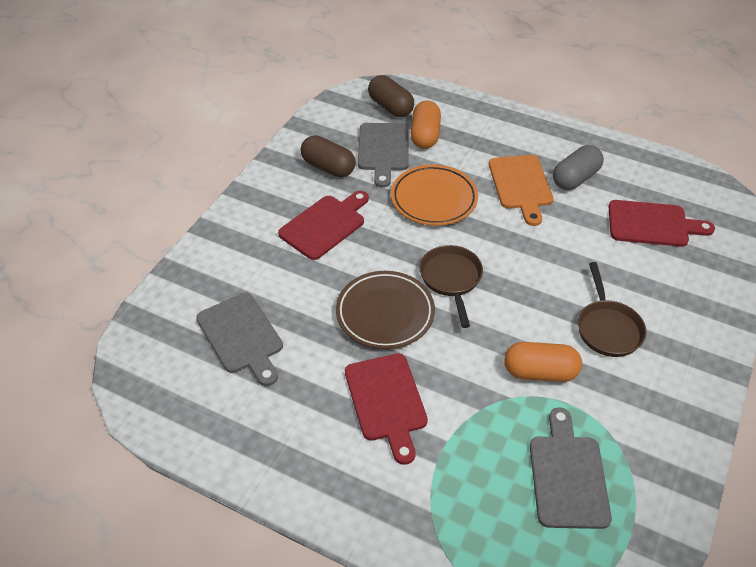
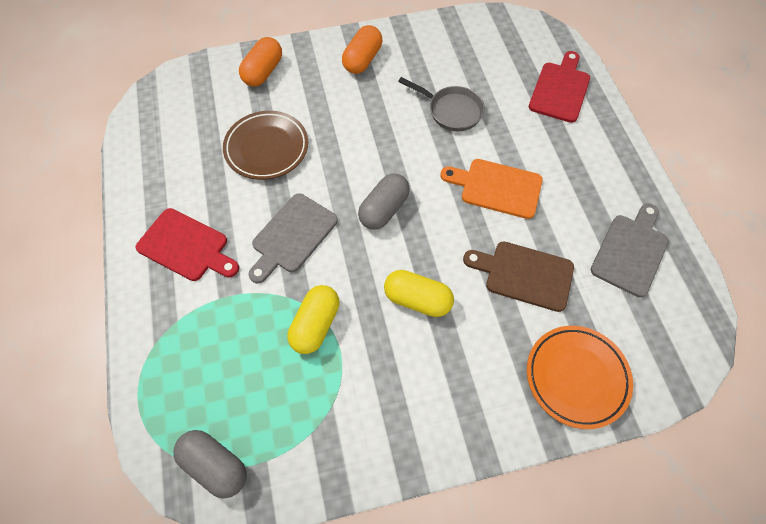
brown capsule: [301,135,356,177] [368,75,414,117] = 2 -> none = 0
brown cutting board: none = 0 -> [463,241,574,312] = 1
brown pan: [419,245,483,328] [578,262,646,357] = 2 -> none = 0
grey capsule: [553,145,604,190] = 1 -> [173,430,247,499] [358,173,410,229] = 2
grey cutting board: [196,293,283,386] [358,123,409,188] [530,407,612,529] = 3 -> [248,193,338,283] [591,203,669,297] = 2
grey pan: none = 0 -> [398,77,485,131] = 1
red cutting board: [278,191,369,260] [345,354,428,465] [609,200,715,247] = 3 -> [136,208,239,281] [529,51,590,123] = 2
yellow capsule: none = 0 -> [288,285,340,354] [384,270,454,317] = 2

